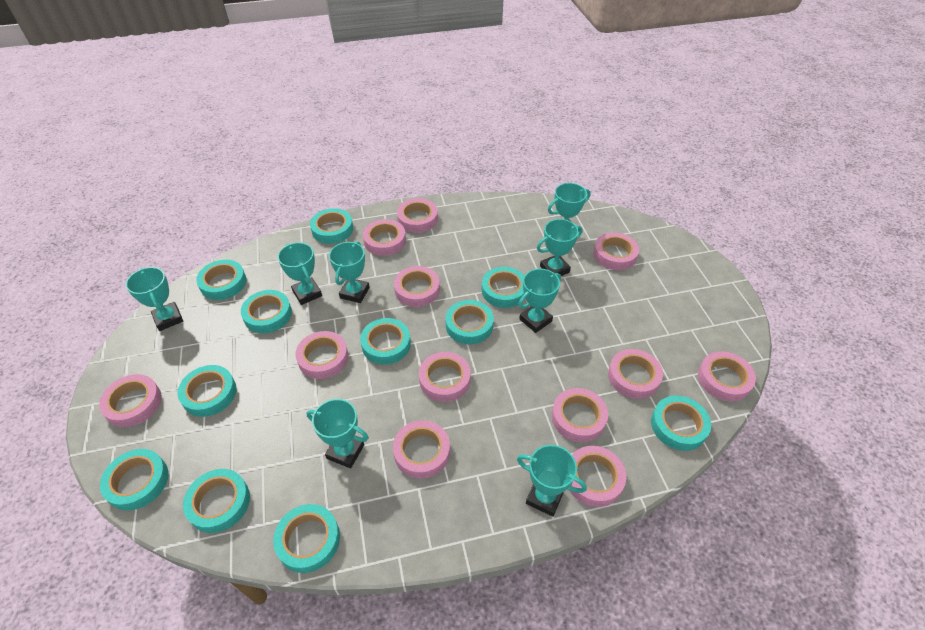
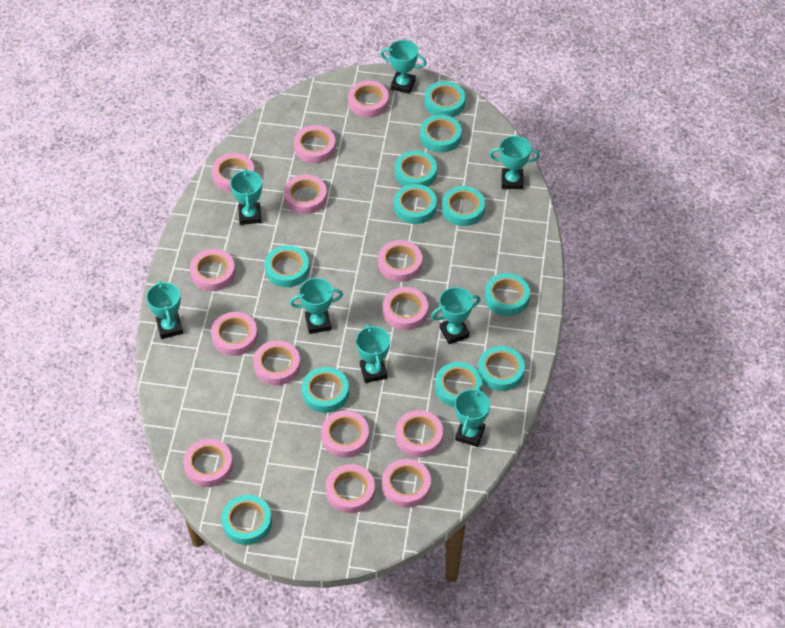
pink tape: [99,374,162,427] [295,331,348,379] [363,219,406,256] [393,420,450,479] [394,266,440,307] [397,198,438,233] [419,352,471,402] [552,388,608,442] [569,446,626,507] [594,233,639,270] [608,349,663,399] [698,351,756,402] = 12 -> [183,439,233,487] [190,249,235,291] [211,312,258,356] [212,153,255,192] [253,340,300,385] [284,174,327,214] [294,125,336,163] [321,410,369,458] [326,464,375,513] [348,81,389,117] [378,240,422,282] [382,459,431,508] [383,287,428,330] [395,410,443,458] = 14

